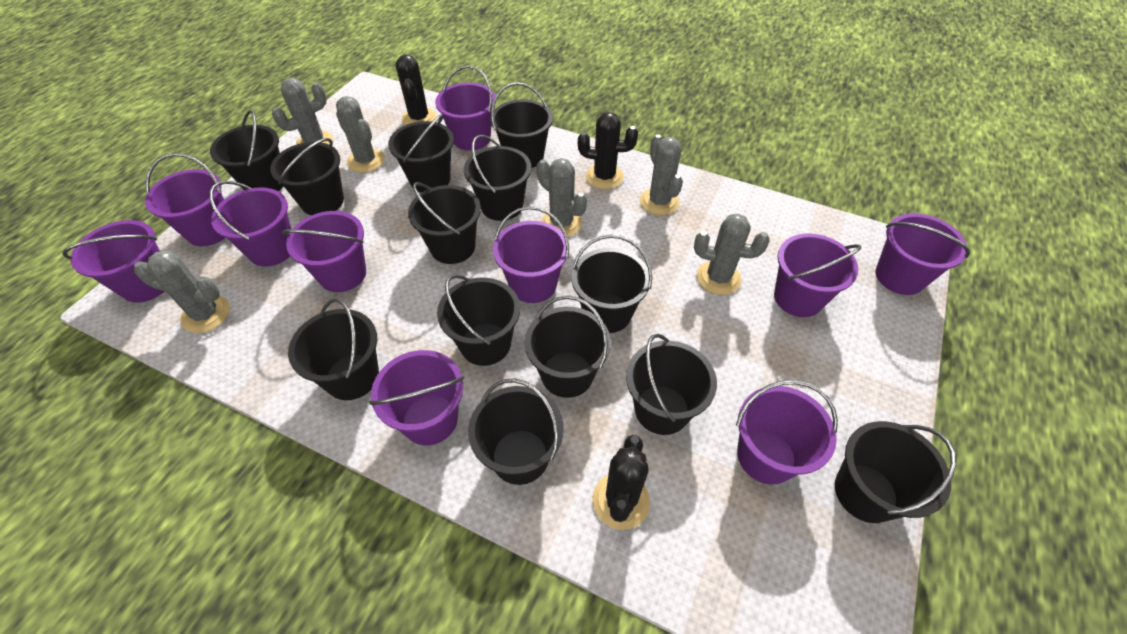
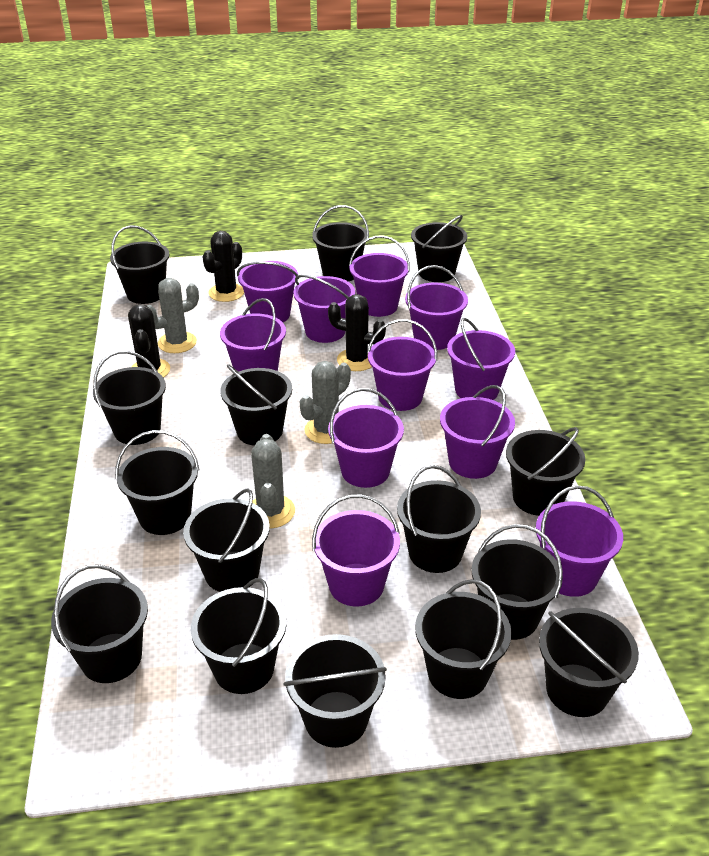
black bucket: [210,110,284,191] [270,138,344,215] [288,298,379,400] [388,114,454,193] [408,182,481,264] [437,274,520,366] [464,135,532,221] [468,378,564,485] [490,82,553,168] [525,295,611,398] [572,235,652,333] [626,334,717,435] [835,421,956,523] = 13 -> [51,564,148,683] [93,351,166,445] [110,225,170,304] [115,430,200,535] [183,488,270,592] [191,578,286,694] [220,364,292,446] [283,634,387,748] [312,205,369,282] [397,465,481,573] [411,215,467,282] [415,579,512,699] [471,524,563,640] [506,427,585,516] [539,608,639,717] = 15
grey cactus: [134,251,230,333] [272,78,333,145] [336,96,385,173] [537,158,587,237] [640,134,683,215] [694,214,770,295] = 6 -> [147,278,199,353] [251,434,295,528] [300,361,351,444] = 3
purple bucket: [62,220,165,303] [145,153,225,246] [209,181,291,267] [282,211,366,292] [369,350,464,445] [435,65,495,151] [493,206,569,303] [736,380,838,484] [774,233,861,317] [876,213,970,295] = 10 -> [220,298,286,372] [237,261,299,322] [293,275,355,343] [312,494,400,607] [328,388,404,488] [349,235,410,317] [367,319,437,411] [405,265,468,350] [440,385,515,479] [447,318,515,400] [536,485,623,597] = 11

